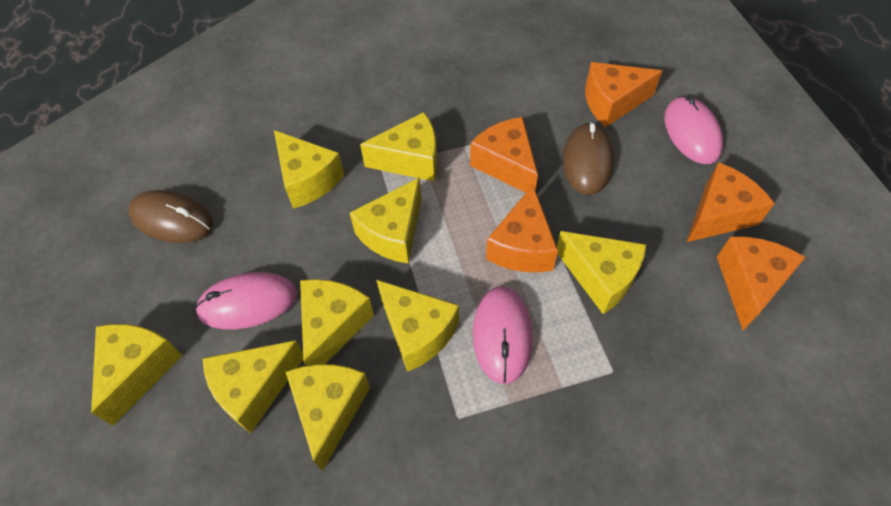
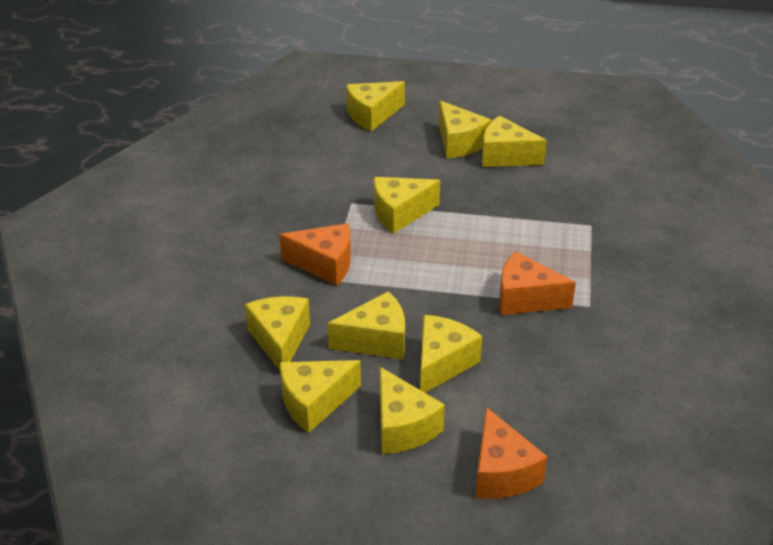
brown mouse: [128,190,213,243] [563,122,614,195] = 2 -> none = 0
orange cheese: [470,117,538,193] [486,185,558,272] [585,62,662,127] [687,162,775,242] [717,237,806,330] = 5 -> [279,223,351,286] [475,407,548,499] [499,251,576,315] = 3
pink mouse: [195,272,297,329] [473,286,533,384] [664,96,723,164] = 3 -> none = 0

